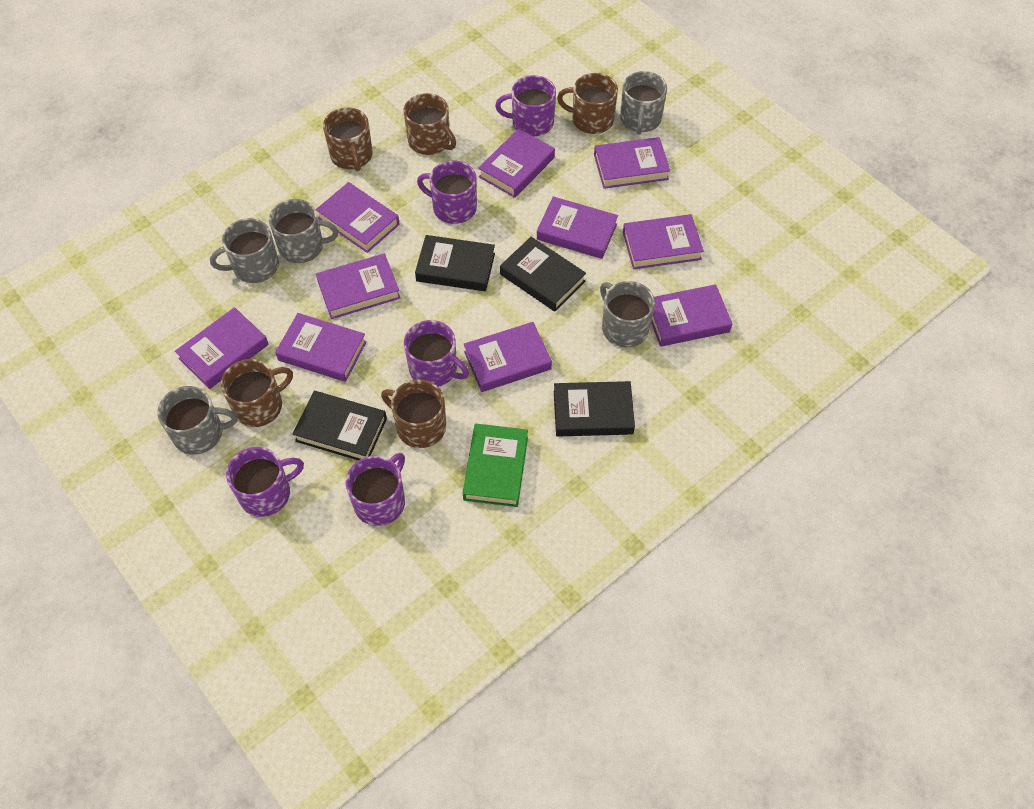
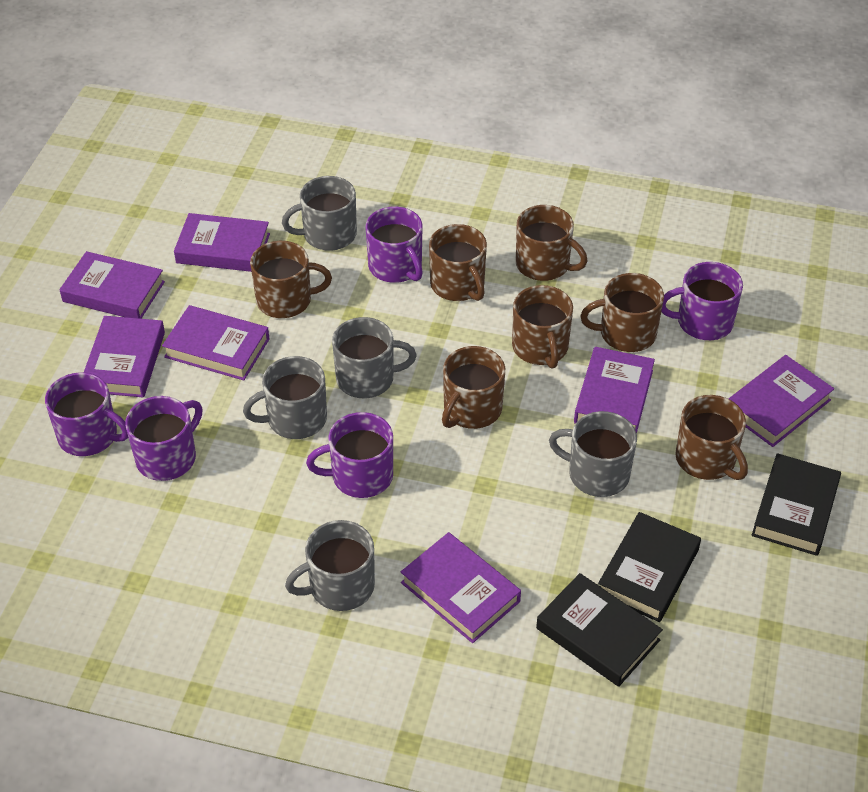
black book: [293,391,387,461] [415,235,495,291] [500,237,586,311] [554,381,635,437] = 4 -> [536,573,663,687] [598,512,701,622] [752,453,841,556] = 3
brown mug: [221,359,293,427] [323,107,373,171] [381,380,446,448] [404,93,456,155] [557,73,618,134] = 5 -> [250,241,332,318] [429,224,487,301] [442,346,505,429] [512,285,573,369] [516,205,588,281] [580,273,664,352] [675,395,748,480] = 7
green book: [463,424,528,507] = 1 -> none = 0
purple book: [175,307,269,389] [275,313,367,382] [316,182,400,253] [316,253,400,319] [464,322,552,392] [478,128,555,198] [537,196,618,259] [594,137,670,189] [623,214,704,269] [651,284,732,347] = 10 -> [59,251,165,319] [84,316,165,397] [162,305,269,380] [174,213,270,272] [401,532,521,643] [574,347,655,433] [728,355,834,447] = 7

